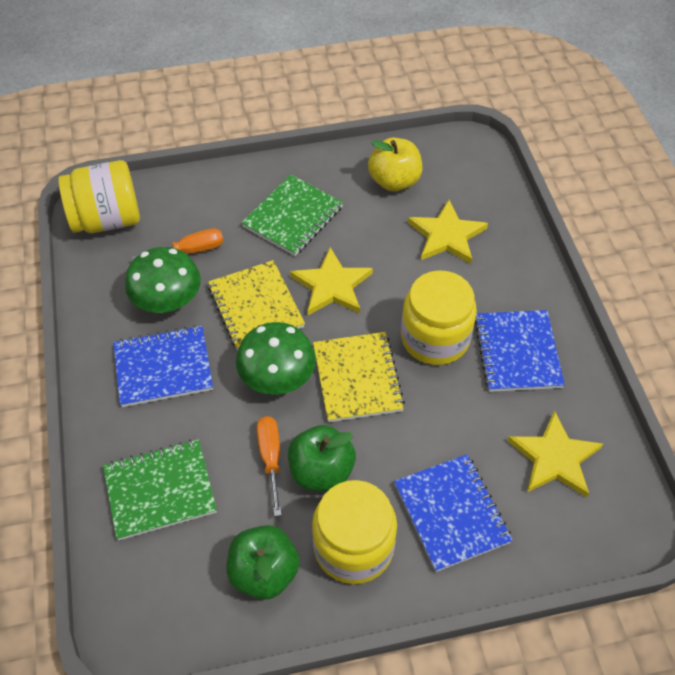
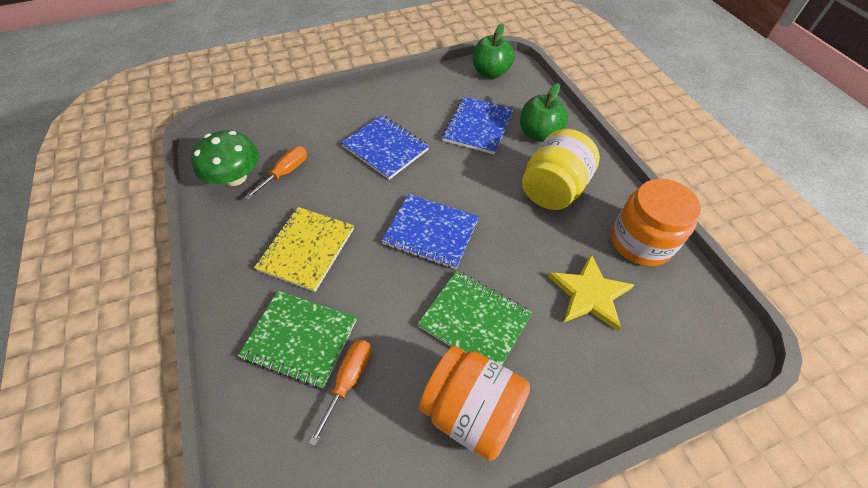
green mushroom: [125,247,201,313] [236,322,316,395] = 2 -> [191,130,259,186] = 1
orange jar: none = 0 -> [419,346,530,461] [611,179,701,266] = 2
yellow apple: [368,138,422,191] = 1 -> none = 0
yellow jar: [58,160,140,233] [312,480,397,584] [401,270,477,365] = 3 -> [522,129,600,210] = 1
yellow notebook: [208,260,305,350] [313,332,405,422] = 2 -> [254,207,354,292] = 1
yellow star: [290,247,373,315] [408,200,488,264] [507,410,603,497] = 3 -> [548,254,634,331] = 1

